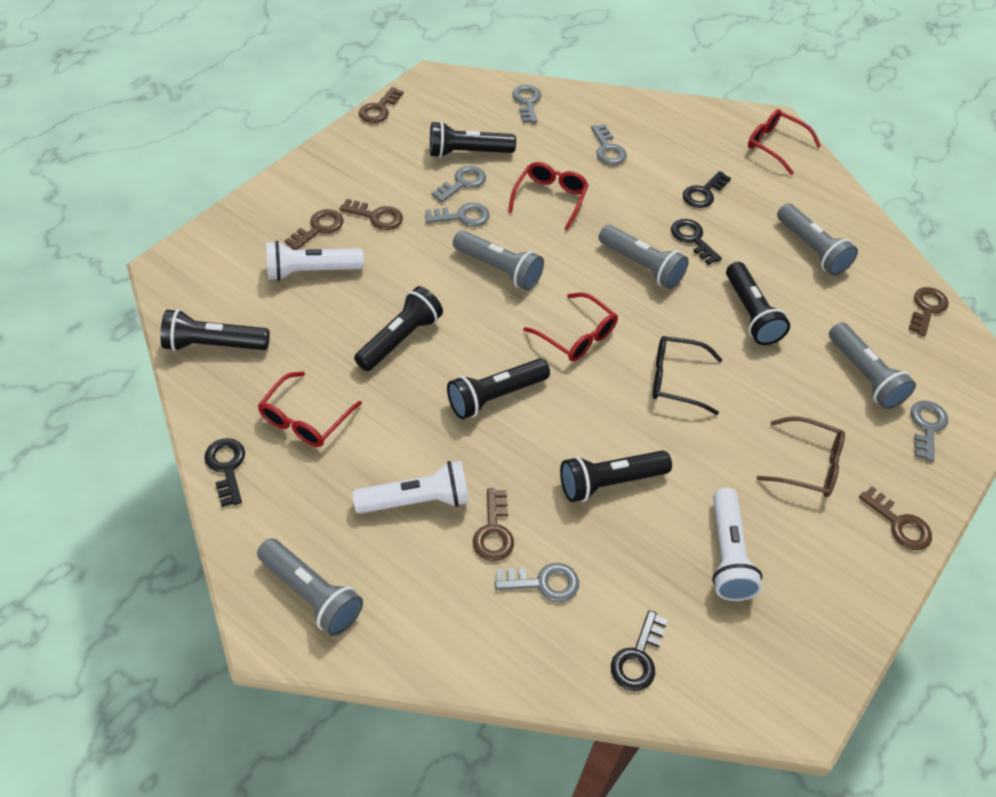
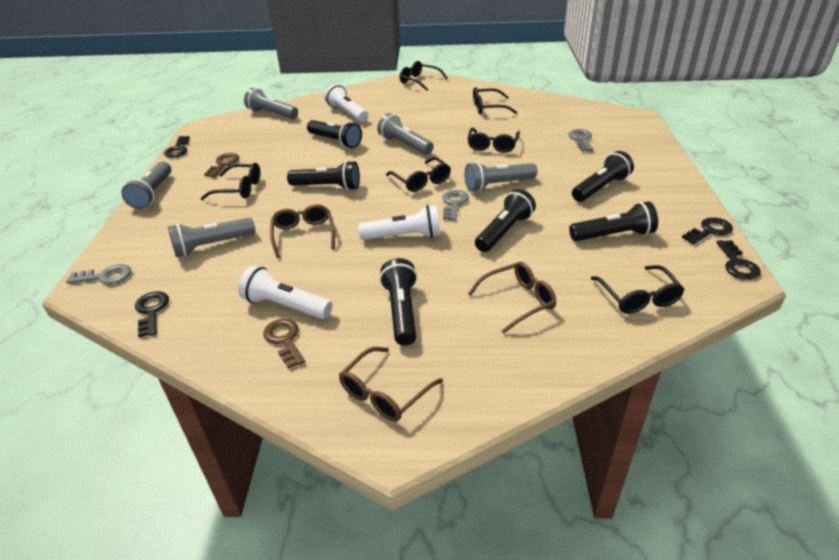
black glasses: [653,336,722,415] = 1 -> [200,163,260,200] [386,157,451,192] [400,61,448,91] [467,128,520,153] [473,87,517,114] [591,265,685,314] = 6
brown glasses: [757,416,845,497] = 1 -> [270,204,335,258] [339,347,443,421] [468,261,556,334] = 3
brown key: [285,209,344,250] [339,199,403,230] [359,87,404,123] [473,488,514,561] [859,486,932,550] [909,287,949,336] = 6 -> [204,153,239,177] [263,319,305,369] = 2
grey key: [425,203,490,226] [431,166,486,202] [495,563,579,602] [512,85,541,123] [591,124,627,165] [911,401,948,462] = 6 -> [66,264,131,284] [442,190,469,220] [569,129,593,151] = 3
red glasses: [258,371,362,447] [508,162,589,231] [523,293,618,361] [748,109,821,175] = 4 -> none = 0

